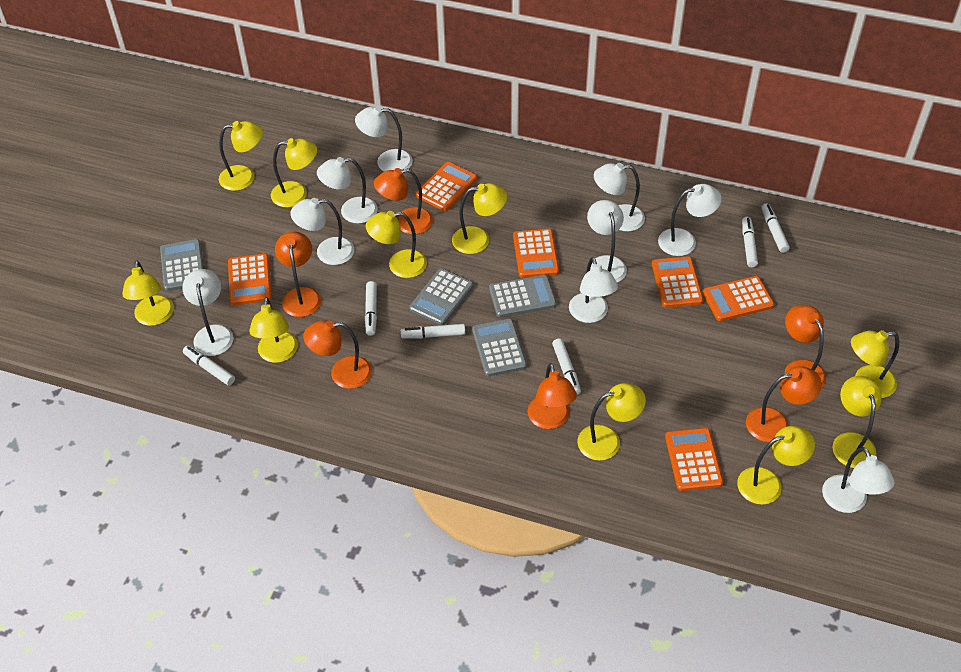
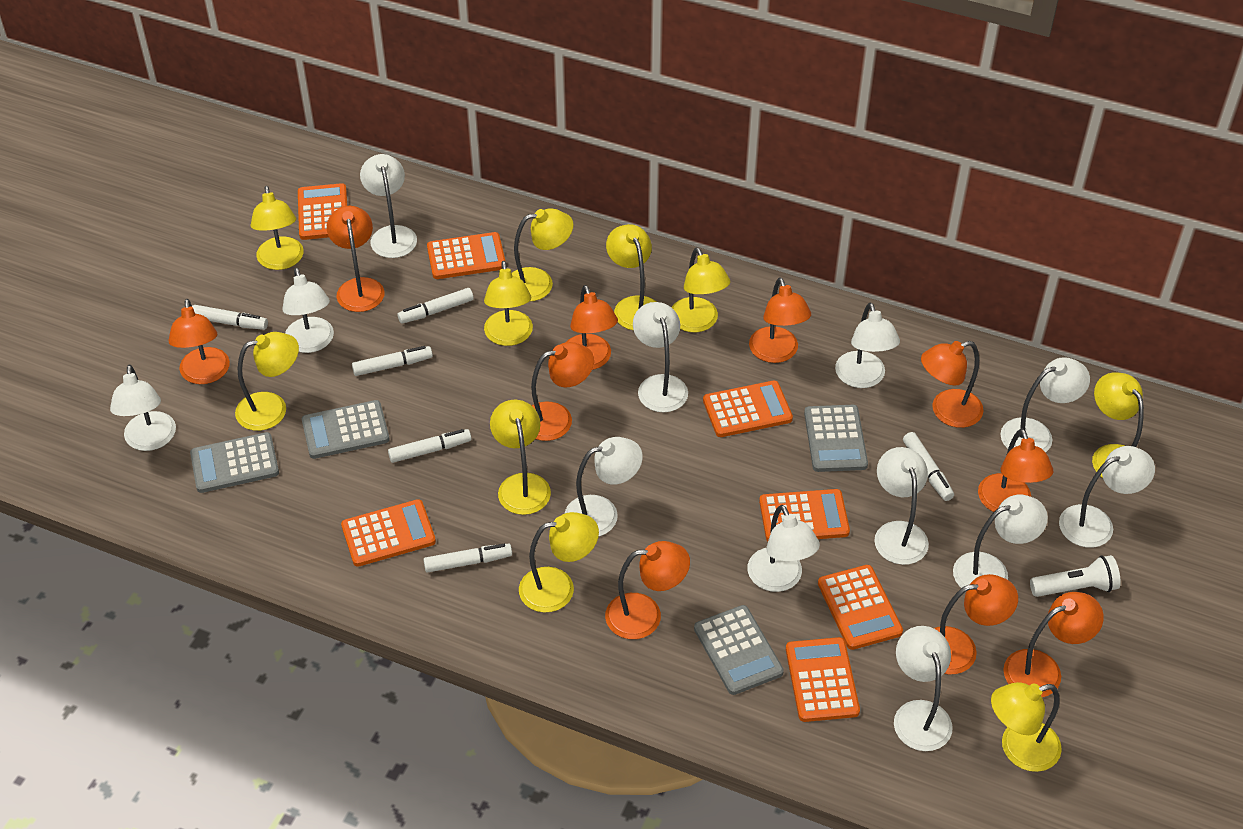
orange calculator: [228,254,271,305] [416,162,477,211] [513,229,559,278] [652,256,703,308] [665,428,723,491] [703,276,774,321] = 6 -> [298,183,347,240] [341,499,436,567] [427,232,506,279] [703,381,793,437] [759,489,850,541] [786,637,860,722] [818,565,903,650] = 7
orange lamp: [275,231,321,317] [303,320,372,389] [374,168,433,234] [528,363,577,429] [746,366,822,442] [785,305,826,388] = 6 -> [168,299,230,384] [327,206,384,312] [531,342,594,441] [567,285,618,370] [605,541,690,639] [749,277,811,363] [921,341,984,428] [934,574,1018,674] [978,428,1053,512] [1003,592,1104,697] = 10
white flashlight: none = 0 -> [1030,555,1121,597] = 1
white lamp: [182,269,233,356] [291,198,354,265] [317,157,378,224] [355,106,413,172] [569,257,618,323] [587,200,627,283] [594,163,645,232] [658,184,722,256] [822,447,895,513] = 9 -> [110,365,176,451] [282,268,334,353] [360,154,417,258] [565,437,643,537] [633,302,688,412] [747,505,820,592] [835,303,900,388] [874,447,929,565] [894,626,953,751] [953,494,1048,588] [1000,357,1090,452] [1059,446,1155,548] = 12

